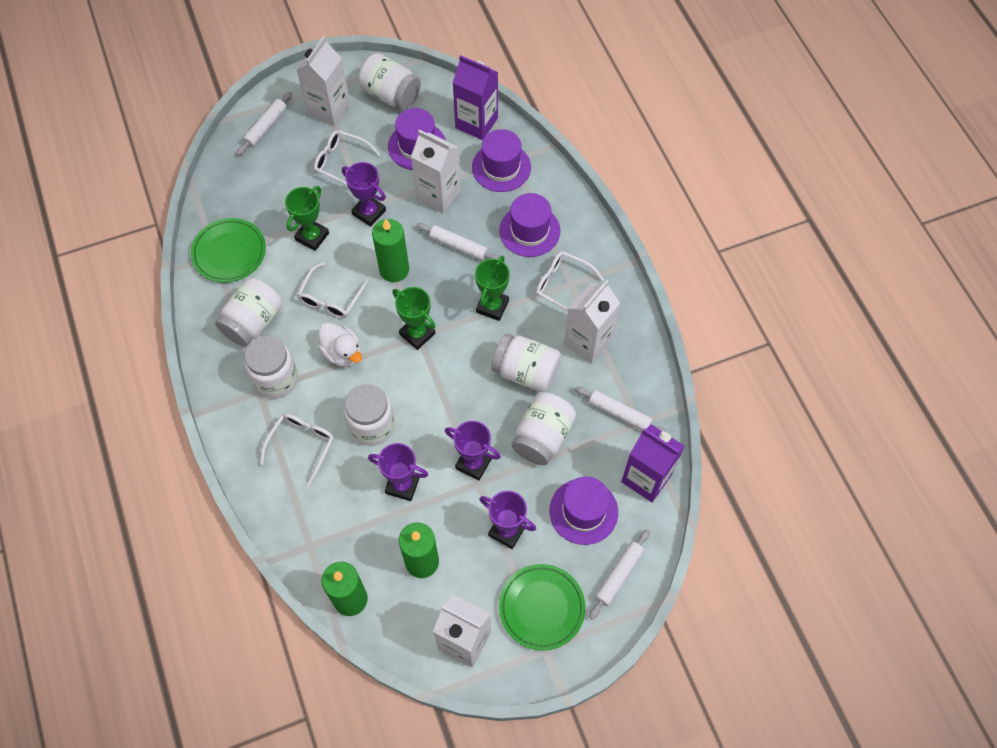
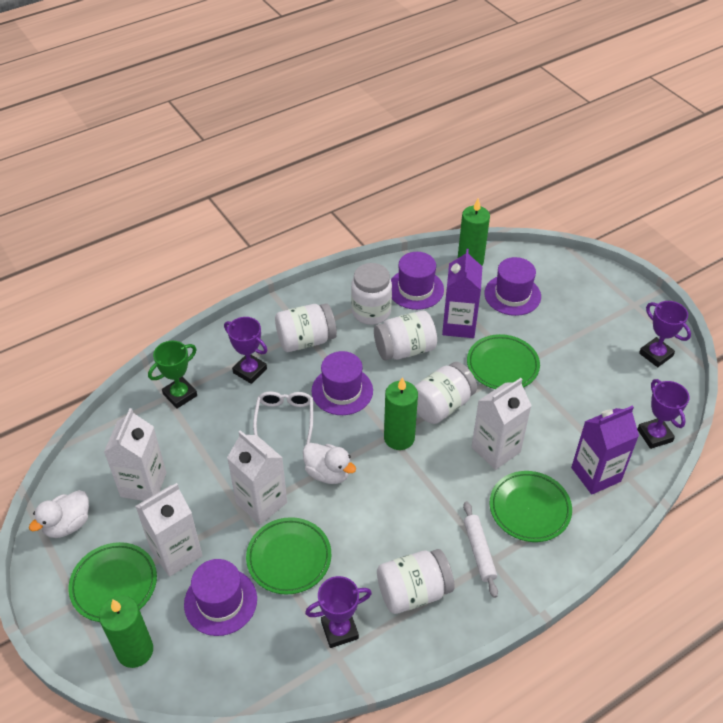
green plate: [191,218,266,283] [499,564,586,651] = 2 -> [68,542,157,622] [246,517,331,595] [467,334,540,389] [489,471,572,542] = 4
green trophy: [285,186,329,251] [392,287,436,350] [475,255,510,321] = 3 -> [148,341,197,409] = 1
white duck: [318,323,362,367] = 1 -> [29,490,89,538] [303,443,356,484] = 2
white glasses: [260,413,334,486] [297,262,369,318] [314,130,380,185] [536,251,604,312] = 4 -> [253,391,313,445] = 1
white jar: [215,278,283,347] [245,336,298,398] [344,384,395,446] [358,53,421,110] [491,333,561,392] [512,392,576,465] = 6 -> [275,303,337,352] [351,263,392,325] [374,311,437,360] [377,549,454,614] [415,362,477,424] = 5
white rolling pin: [237,91,292,156] [416,223,499,261] [575,386,667,433] [589,529,650,619] = 4 -> [463,501,498,598] = 1

